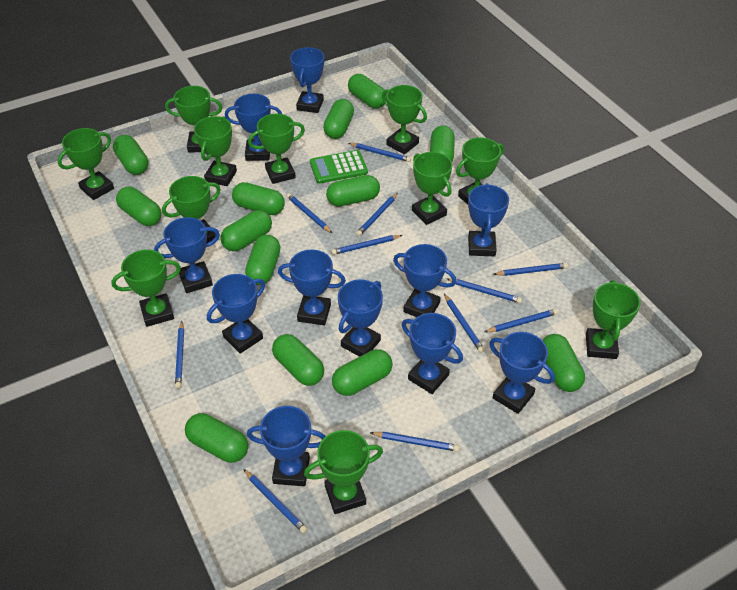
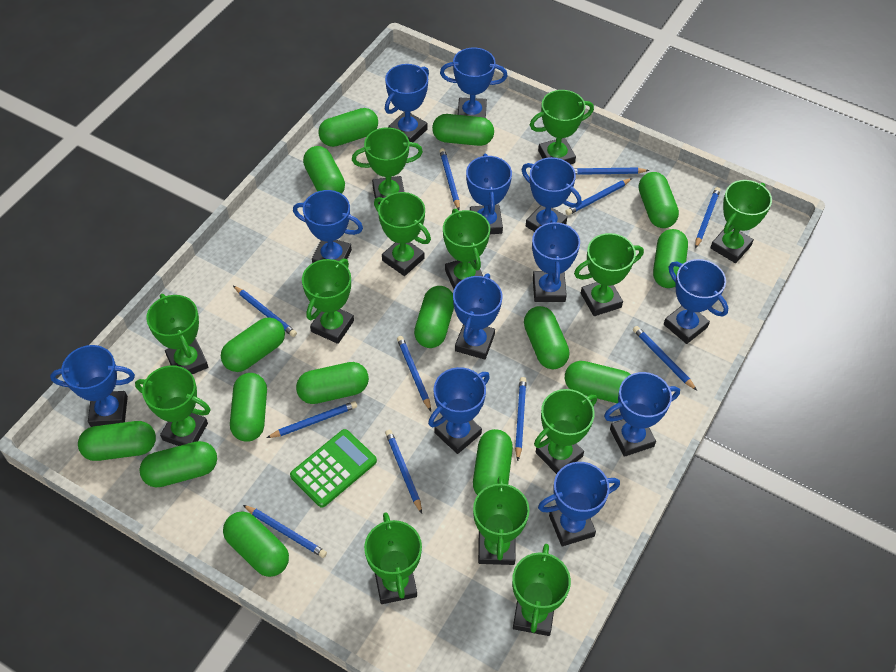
blue trophy: [154,217,220,293] [207,274,265,354] [225,94,282,161] [247,406,326,486] [278,250,346,326] [290,47,324,113] [338,280,383,357] [393,244,456,317] [402,313,463,394] [468,183,509,256] [489,332,555,414] = 11 -> [50,345,135,427] [293,190,363,263] [385,64,429,142] [428,367,490,454] [440,47,507,118] [453,274,503,360] [466,154,512,234] [522,157,582,232] [532,219,580,302] [538,462,620,546] [604,372,680,457] [664,259,728,344] = 12
green capsule: [113,135,149,175] [116,187,161,226] [185,413,248,463] [220,210,272,251] [232,182,285,215] [245,235,280,285] [272,334,324,386] [323,99,354,139] [326,175,380,207] [332,349,393,396] [348,74,387,108] [430,125,455,162] [542,334,585,392] = 13 -> [78,421,156,461] [139,441,217,487] [221,317,285,372] [223,511,289,577] [230,373,267,442] [296,362,369,404] [303,146,345,194] [318,108,378,147] [414,286,454,348] [432,114,494,146] [473,429,513,495] [524,306,569,369] [565,361,631,403] [639,172,679,228] [653,229,688,288] = 15
green trophy: [58,128,114,200] [111,249,181,327] [162,176,221,243] [165,86,222,152] [194,116,237,186] [248,114,305,184] [304,430,383,514] [382,85,427,155] [412,152,452,225] [456,137,504,204] [586,280,640,359] = 11 -> [135,365,211,446] [146,294,208,374] [302,259,354,344] [352,127,423,204] [364,513,422,604] [374,192,431,276] [443,209,490,289] [473,476,529,565] [512,544,571,636] [530,90,594,165] [534,389,597,474] [574,233,644,316] [710,180,772,263] = 13

